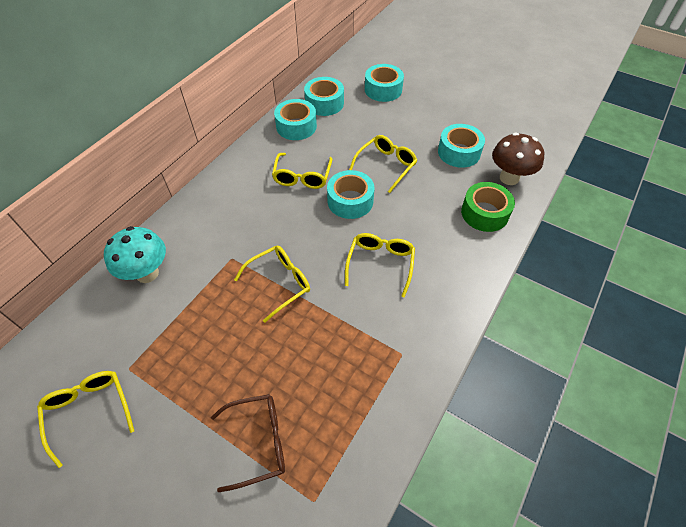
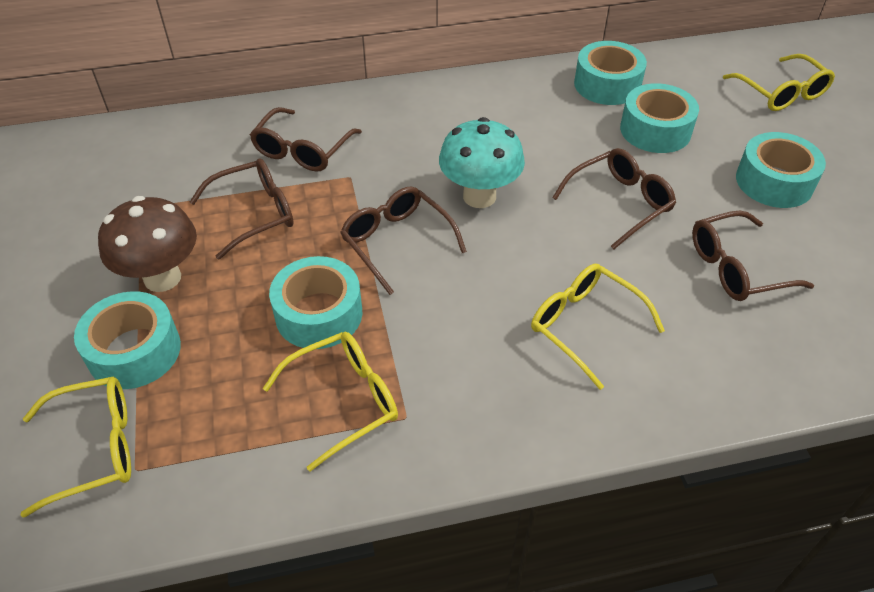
brown glasses: [211,394,285,492] = 1 -> [190,158,294,260] [250,107,362,172] [340,186,467,295] [552,148,676,249] [692,210,814,301] = 5
green tape: [461,182,515,232] = 1 -> none = 0
yellow glasses: [37,371,134,468] [234,245,310,323] [272,153,332,189] [345,233,415,297] [349,135,417,193] = 5 -> [21,377,131,518] [263,332,398,471] [531,264,665,390] [723,54,835,111] = 4

